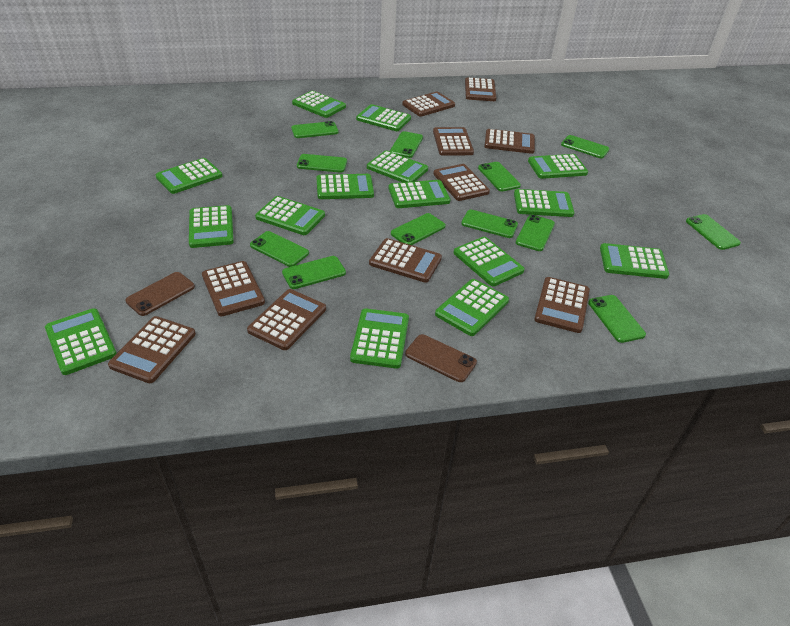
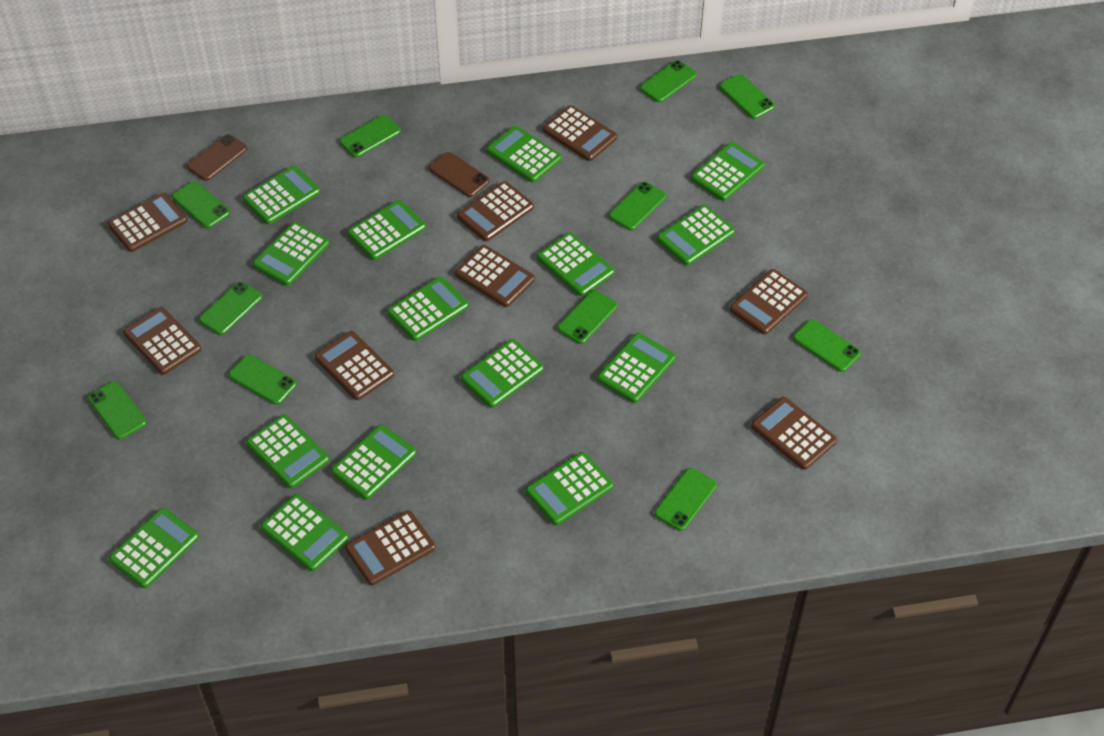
brown calculator: [108,316,196,383] [202,261,265,316] [247,289,326,350] [369,238,442,283] [402,92,455,117] [433,127,474,156] [433,164,490,201] [465,77,497,101] [484,129,535,154] [534,277,590,333] = 10 -> [108,193,188,252] [123,307,201,375] [315,331,394,400] [345,510,435,585] [455,245,535,307] [457,181,534,241] [543,105,617,161] [730,269,808,335] [751,397,837,470] = 9
green phone: [250,231,309,267] [282,256,346,289] [291,121,339,138] [297,154,347,173] [390,131,423,158] [391,213,446,245] [461,210,518,238] [478,162,521,191] [516,215,555,251] [561,135,610,158] [588,295,646,343] [686,214,741,250] = 12 -> [88,381,147,439] [172,181,230,228] [199,281,262,335] [229,354,297,405] [339,115,401,158] [558,290,618,344] [609,182,666,230] [640,60,697,103] [655,468,717,531] [720,74,775,119] [793,320,861,372] = 11

